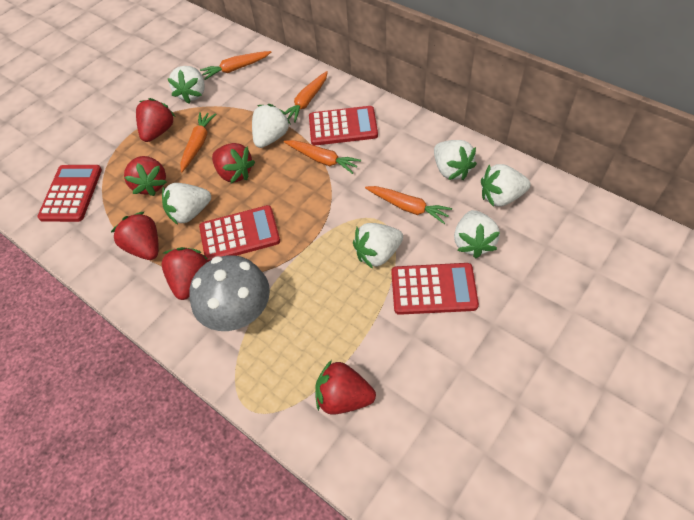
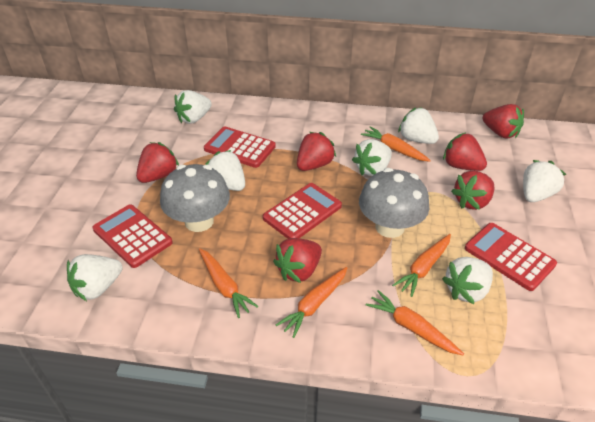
grey mushroom: [189,255,270,331] = 1 -> [160,164,230,232] [359,168,429,238] = 2

